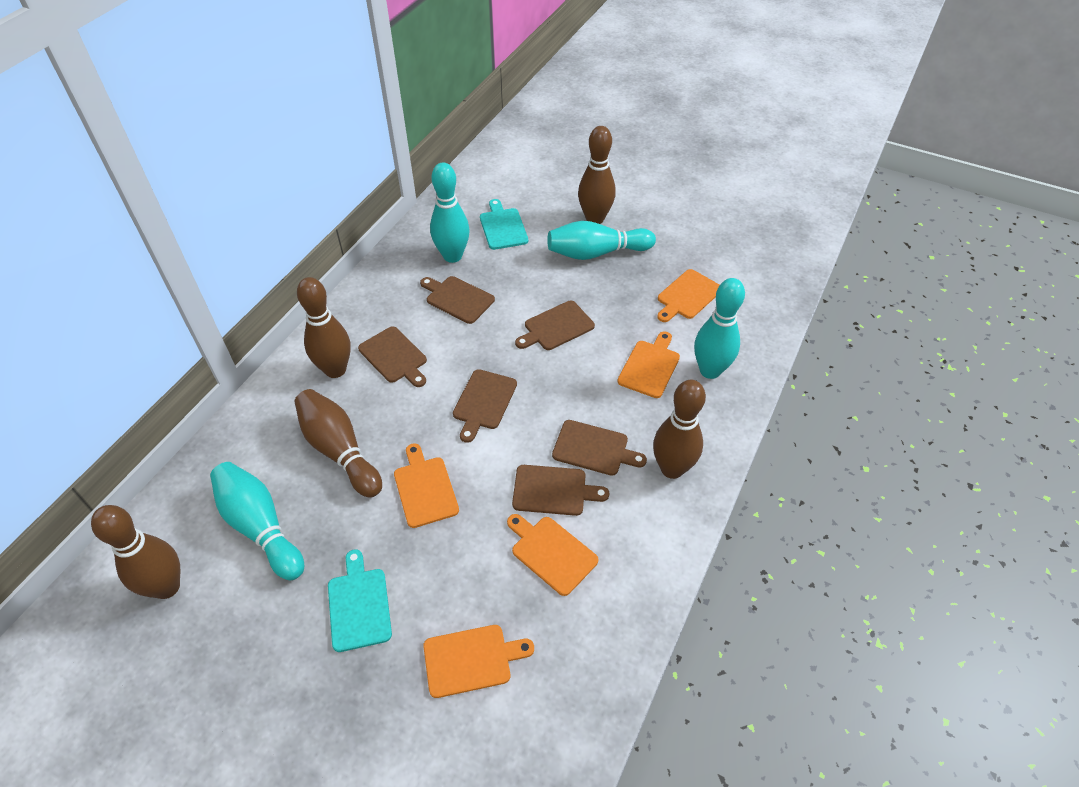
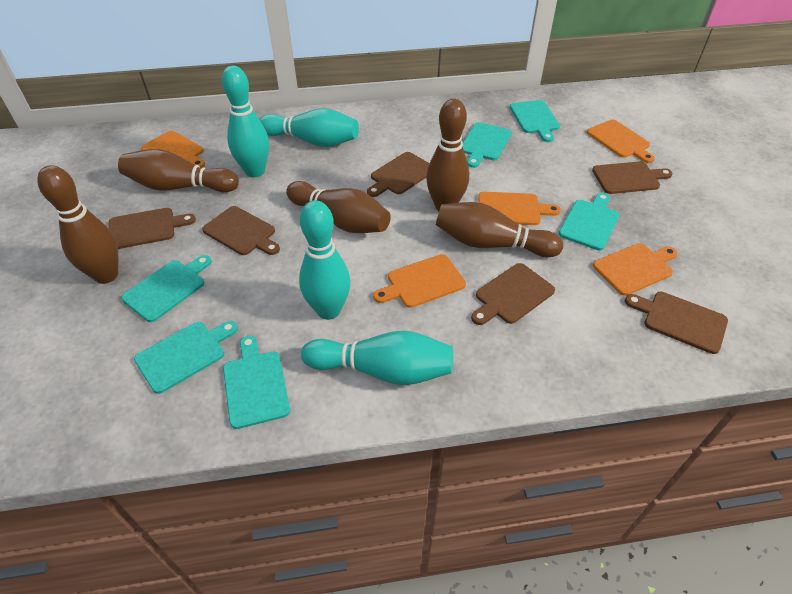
turquoise cutting board: [328,549,392,652] [480,199,528,250] = 2 -> [121,255,211,322] [134,321,238,394] [223,336,290,429] [463,122,512,168] [510,100,560,142] [559,193,619,250] = 6

